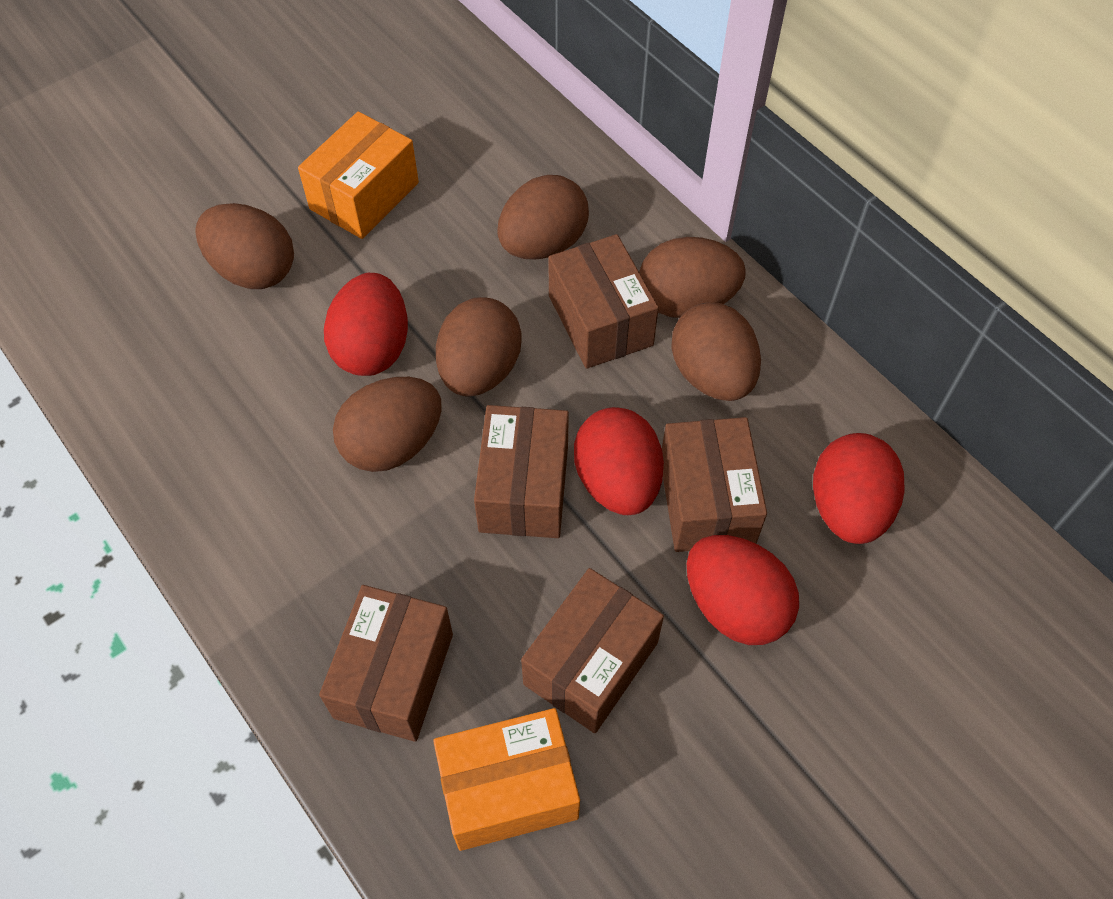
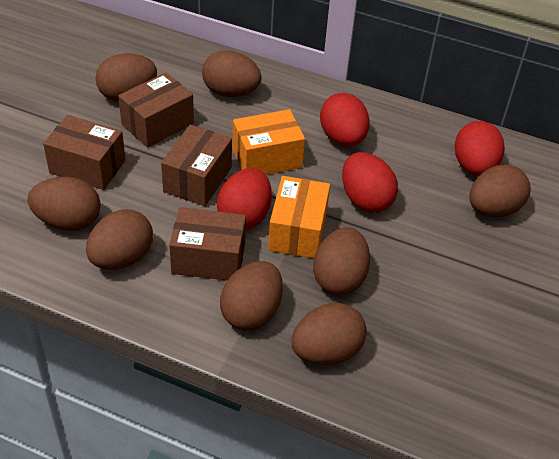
brown box: [319,585,453,742] [474,405,569,538] [521,568,664,733] [548,234,659,369] [662,417,767,552] = 5 -> [43,115,125,190] [118,73,194,148] [161,125,232,206] [169,207,246,281] = 4
brown egg: [195,203,294,289] [333,377,442,472] [436,297,522,397] [497,175,589,260] [639,237,746,318] [671,302,761,401] = 6 -> [27,177,101,231] [86,209,153,269] [96,53,157,101] [202,50,261,97] [220,261,283,331] [292,303,367,365] [313,227,370,295] [470,164,531,217] = 8

